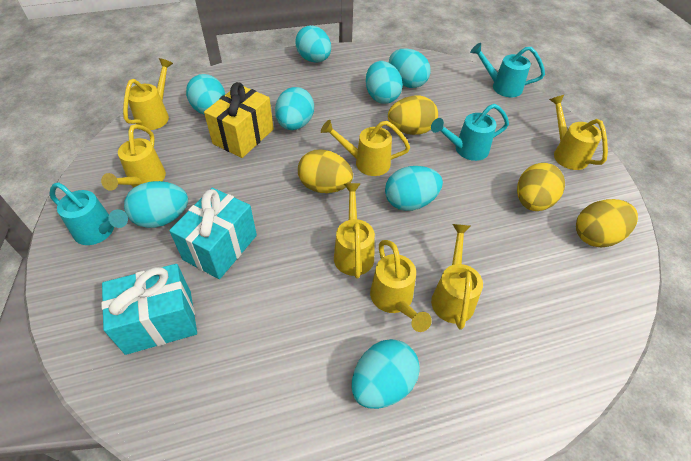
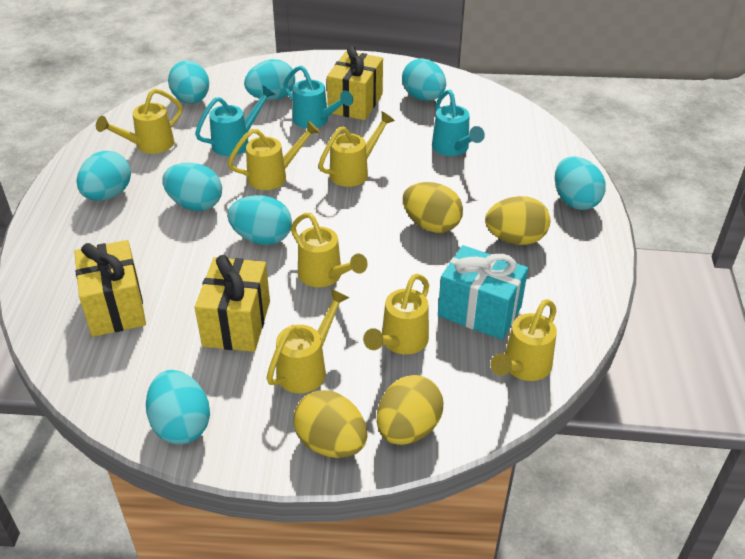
turquoise gift: [101,264,197,355] [169,188,257,279] = 2 -> [438,245,528,340] = 1
yellow gift: [204,82,274,158] = 1 -> [74,240,146,337] [195,255,270,352] [327,46,383,120] = 3

